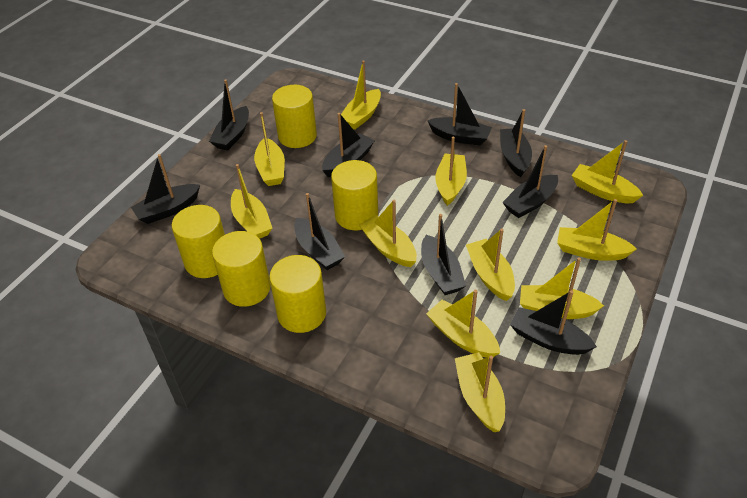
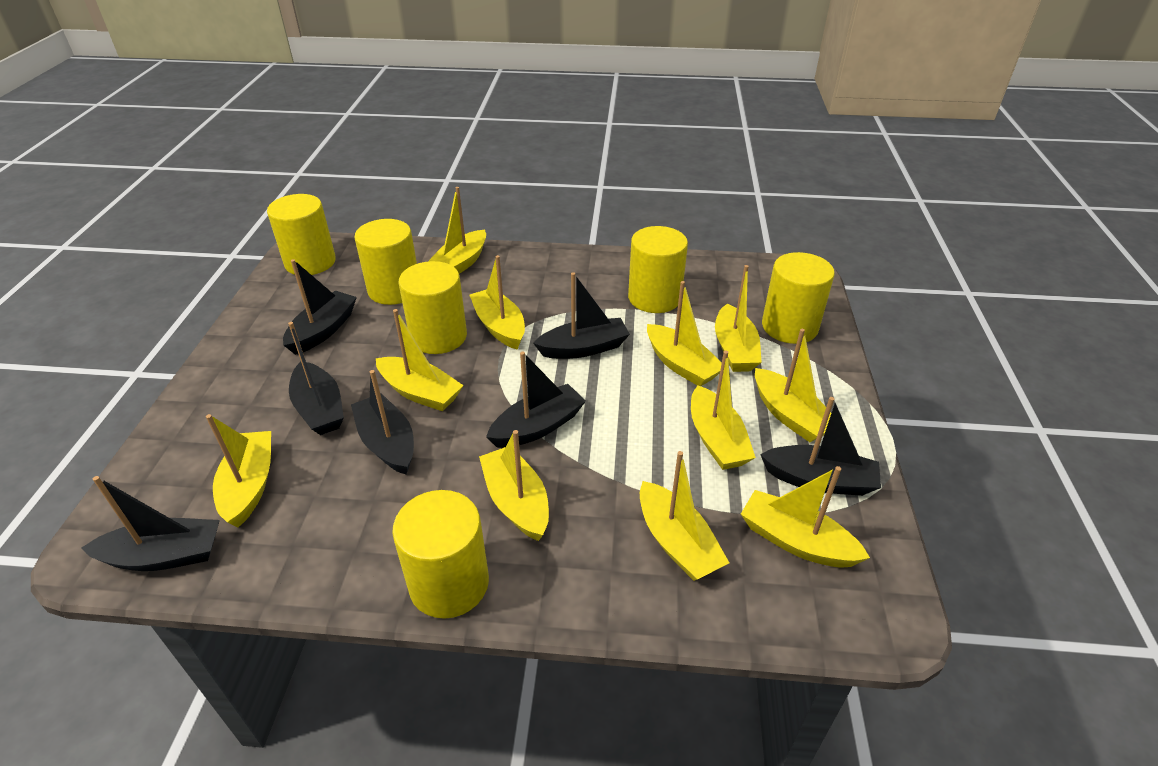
black boat: [131,154,200,224] [209,79,249,150] [294,193,345,270] [322,113,374,177] [421,214,466,295] [427,83,492,146] [500,109,532,177] [502,145,558,218] [510,290,597,355] = 9 -> [82,476,220,571] [283,259,357,355] [288,322,344,435] [351,370,414,475] [486,351,586,448] [533,272,630,359] [760,397,881,496] = 7
yellow cylinder: [172,205,225,278] [212,231,271,307] [269,255,326,333] [272,85,317,148] [331,160,378,230] = 5 -> [267,194,336,275] [354,219,417,305] [392,490,489,619] [399,261,467,354] [628,226,688,313] [762,252,835,344] = 6

